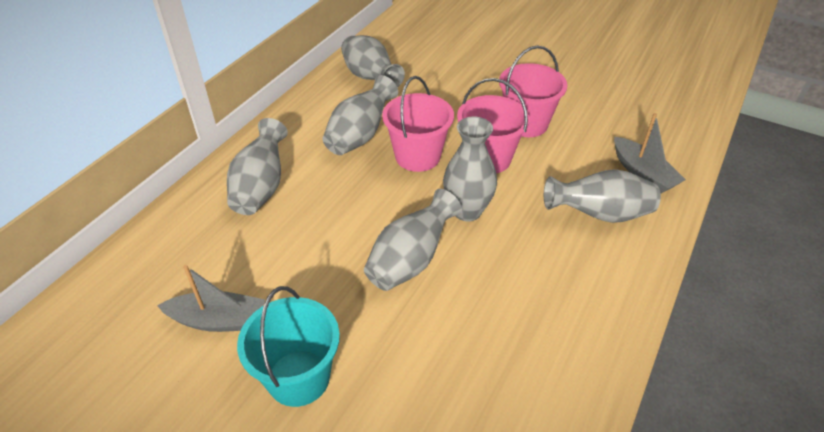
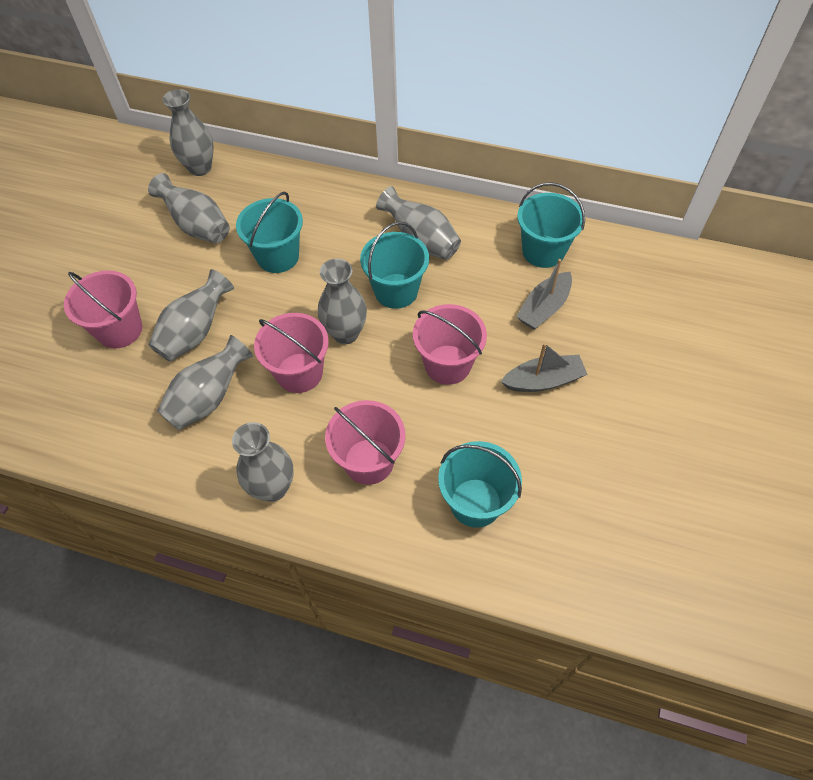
grey vase: [227,118,288,215] [323,75,398,155] [341,35,405,88] [364,189,462,291] [443,117,497,221] [544,169,661,223] = 6 -> [148,173,230,243] [148,269,234,362] [157,335,253,430] [163,89,214,176] [232,422,294,502] [318,258,367,344] [376,186,461,260] = 7
pink bucket: [382,76,454,172] [457,78,530,173] [499,46,568,137] = 3 -> [64,270,142,349] [254,313,329,393] [325,400,406,485] [413,304,487,385] = 4
turquoise bucket: [237,286,340,407] = 1 -> [236,191,303,273] [360,222,429,309] [438,441,522,528] [517,182,585,268] = 4

